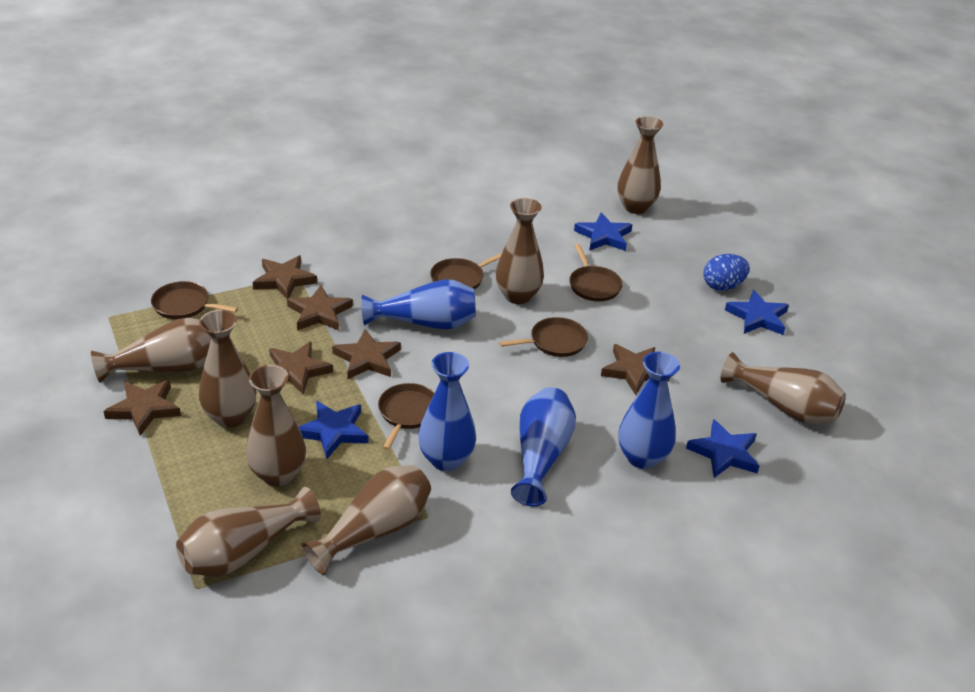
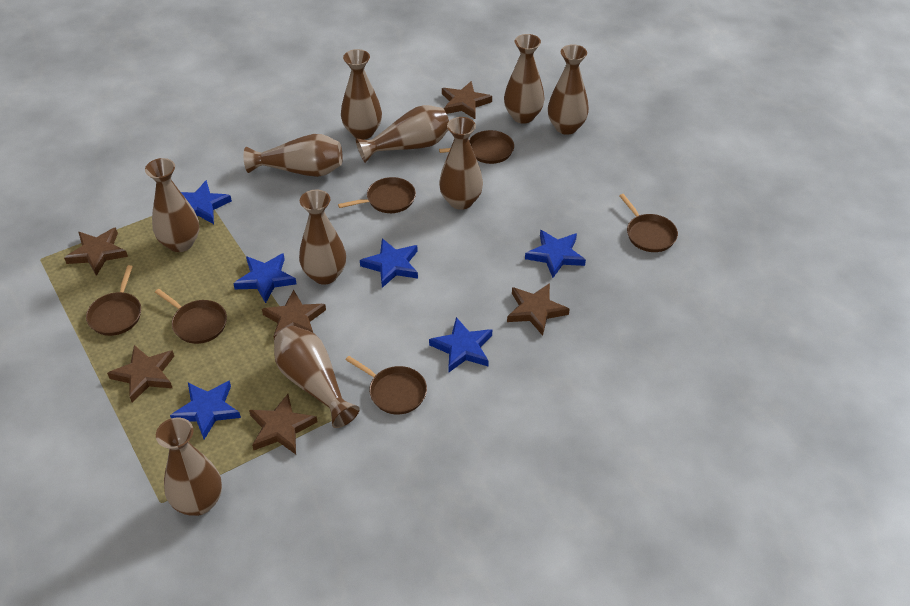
blue egg: [703,254,750,291] = 1 -> none = 0
blue star: [298,401,369,459] [574,212,633,251] [686,419,760,478] [725,290,789,335] = 4 -> [170,380,241,439] [181,180,232,224] [233,253,297,303] [360,238,418,288] [429,317,492,372] [525,230,586,278] = 6
blue vase: [361,279,476,329] [418,352,476,471] [511,387,576,506] [618,352,680,469] = 4 -> none = 0
brown pan: [151,281,238,319] [378,383,435,450] [430,253,502,290] [499,317,588,357] [569,244,623,302] = 5 -> [86,265,141,336] [155,289,227,344] [338,177,416,213] [346,356,427,414] [439,130,514,164] [619,194,678,252] = 6
brown vase: [91,318,211,383] [176,487,321,576] [199,310,257,428] [246,365,306,486] [301,465,431,575] [496,198,544,304] [618,116,663,214] [721,352,846,424] = 8 -> [145,158,199,252] [156,418,222,516] [244,134,343,177] [274,326,360,428] [299,190,346,285] [341,49,382,139] [356,105,449,163] [439,117,483,210] [504,34,545,124] [548,44,589,135] = 10

